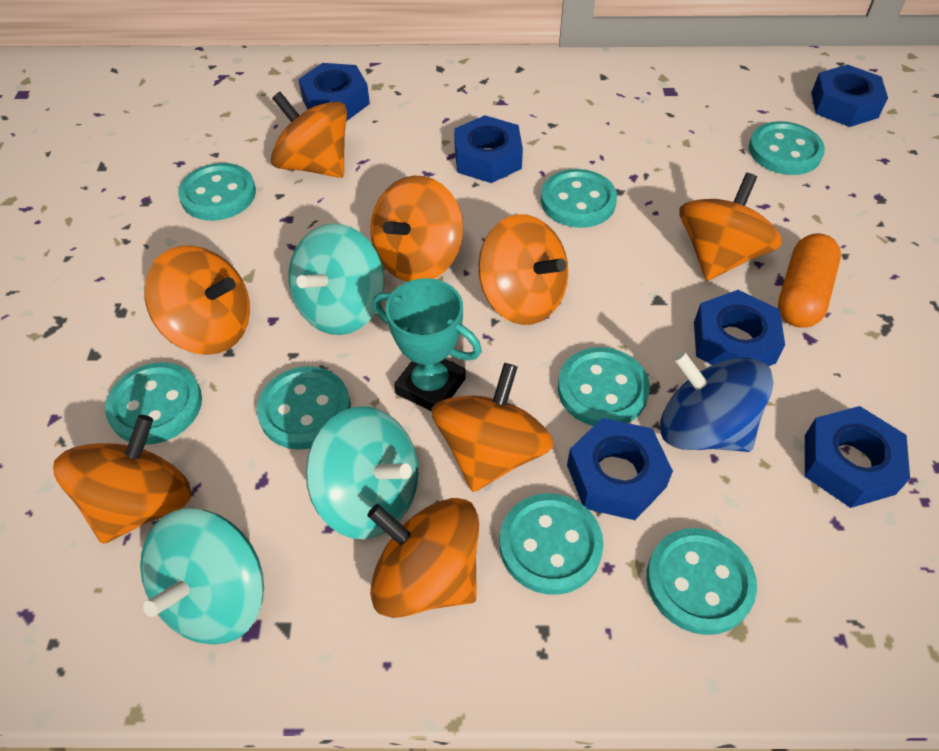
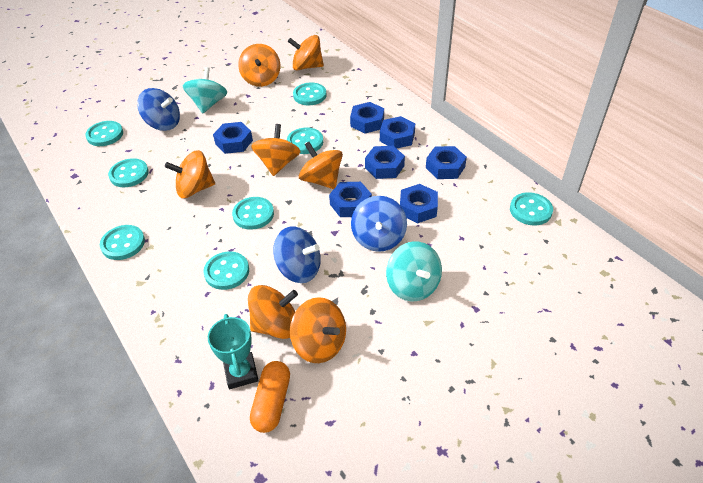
blue nut: [298,63,370,121] [454,115,523,183] [567,418,673,520] [694,290,785,366] [805,406,910,508] [811,64,888,127] = 6 -> [213,122,253,154] [329,182,372,217] [350,102,384,134] [365,146,405,179] [380,116,415,148] [400,184,438,223] [426,146,467,179] = 7
blue spinning top: [660,351,773,452] = 1 -> [137,88,180,131] [273,227,321,283] [351,196,407,252] = 3
orange spinning top: [53,415,192,544] [144,246,250,355] [271,92,347,178] [368,498,479,618] [370,176,464,282] [431,363,554,492] [478,214,568,325] [679,173,782,281] = 8 -> [165,150,215,198] [238,44,280,87] [248,285,298,339] [251,124,301,176] [288,35,324,70] [290,297,346,363] [299,142,343,189] = 7
turquoise spinning top: [140,508,264,644] [288,223,384,335] [306,406,418,539] = 3 -> [183,67,227,113] [386,242,442,301] = 2

